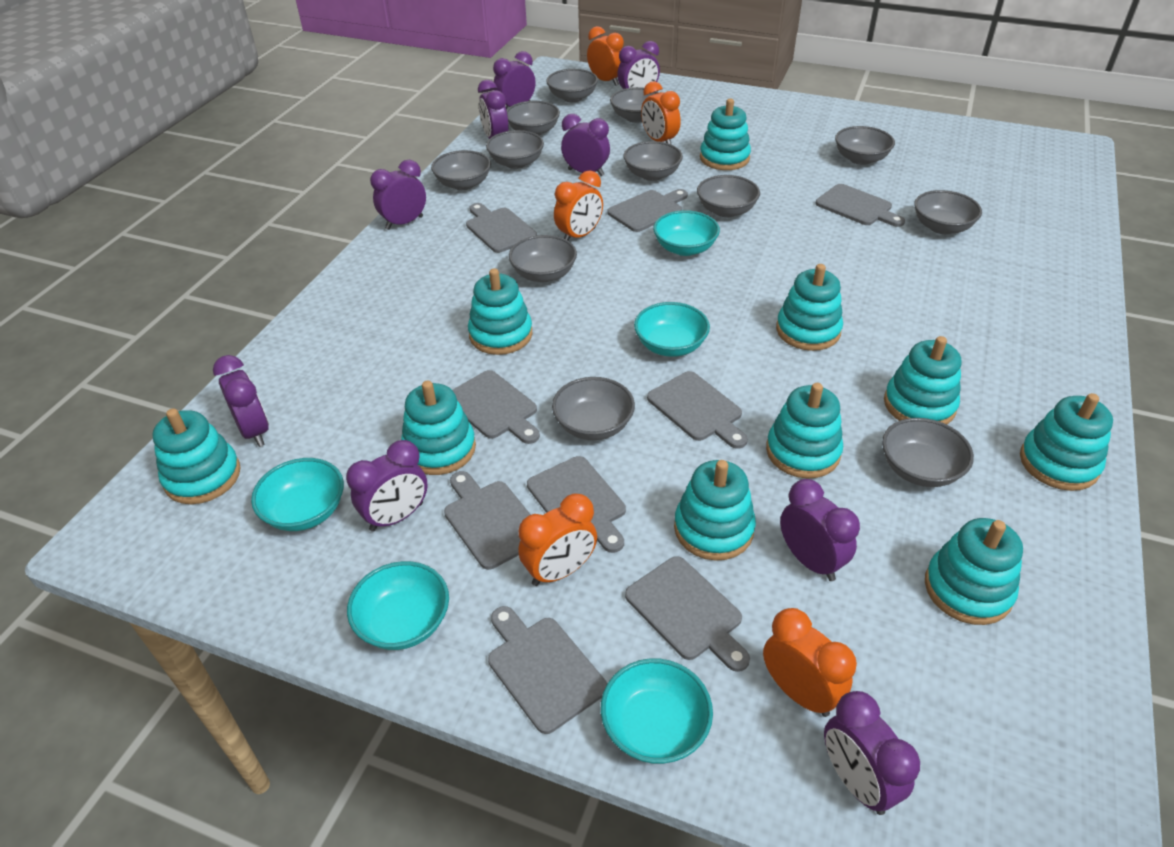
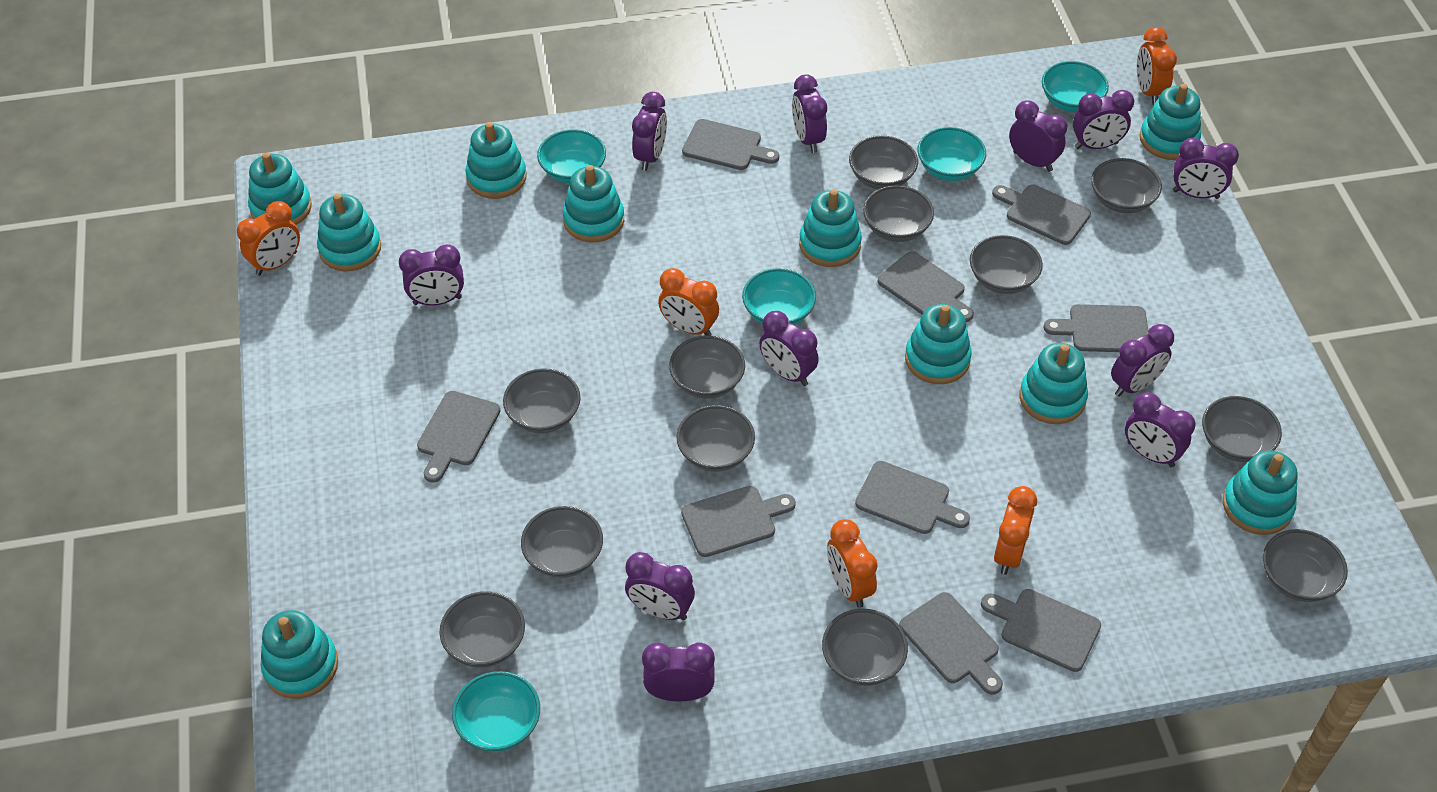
purple clock: [213,355,269,447] [346,440,428,532] [370,160,426,230] [478,80,509,139] [493,51,535,110] [561,114,610,176] [617,41,660,89] [780,479,860,581] [824,691,920,815] = 9 -> [399,244,464,305] [625,552,695,620] [632,92,667,171] [642,642,715,702] [759,311,819,386] [792,74,827,153] [1009,100,1067,172] [1073,90,1134,149] [1111,324,1174,397] [1125,392,1195,467] [1173,138,1239,199] = 11

